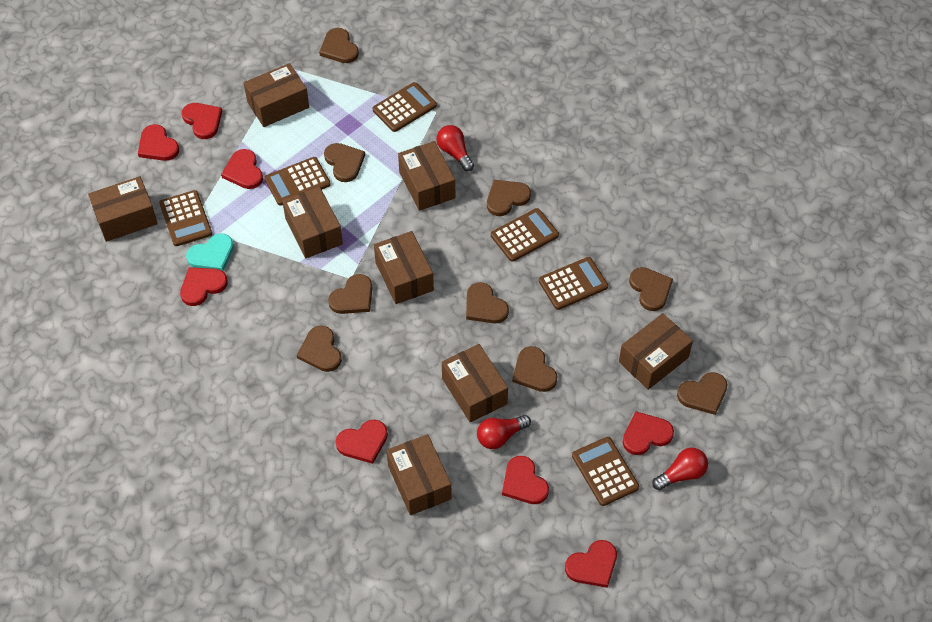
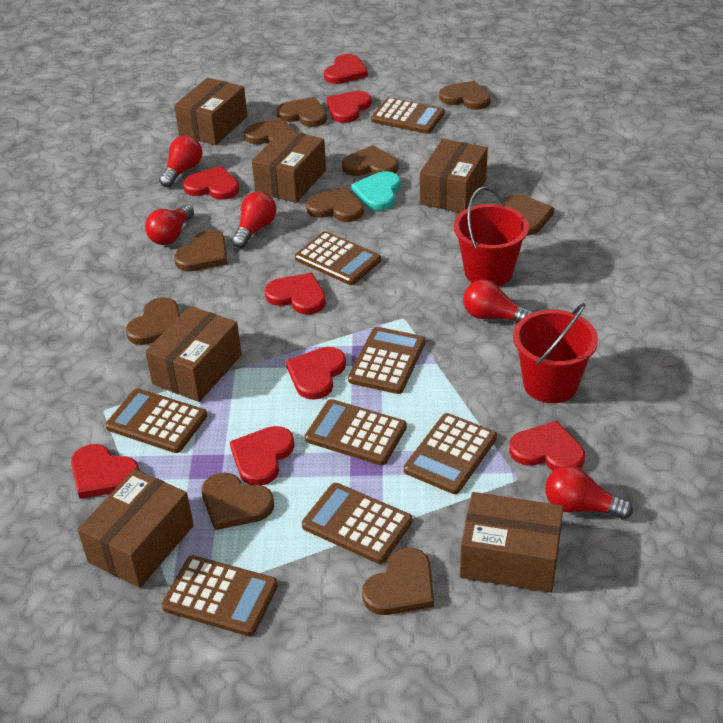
brown box: [88,176,158,242] [244,63,309,127] [282,187,343,258] [374,231,434,304] [386,434,452,515] [398,141,455,211] [442,344,508,422] [619,313,693,390] = 8 -> [78,469,194,588] [145,306,242,402] [174,78,248,145] [252,129,326,203] [420,139,488,213] [460,492,564,593] = 6
brown calculator: [159,190,212,246] [264,157,331,206] [373,82,437,132] [491,208,559,262] [539,257,608,310] [572,437,639,506] = 6 -> [105,388,207,453] [161,555,278,636] [295,231,381,285] [302,483,412,564] [305,399,407,465] [348,327,425,394] [371,97,445,134] [404,413,497,494] = 8
brown heart: [297,326,342,372] [319,28,359,63] [324,143,365,182] [328,274,372,314] [466,282,509,324] [487,180,531,216] [512,346,557,392] [629,267,673,311] [677,372,727,415] = 9 -> [126,297,180,345] [174,230,228,271] [202,472,274,530] [244,117,296,144] [277,97,327,127] [306,187,364,222] [342,145,399,176] [362,547,434,615] [439,81,490,110] [503,195,554,236] = 10
red bucket: none = 0 -> [454,187,529,286] [513,303,598,403] = 2
red light bulb: [436,125,474,171] [477,415,531,449] [652,448,708,490] = 3 -> [145,205,194,245] [159,135,203,187] [232,192,276,248] [463,280,533,323] [545,465,633,519] = 5

